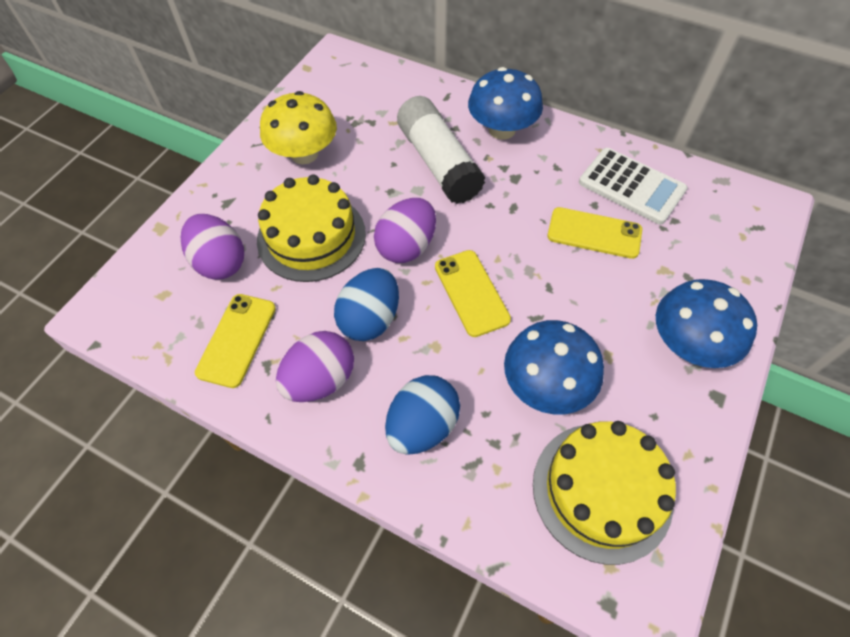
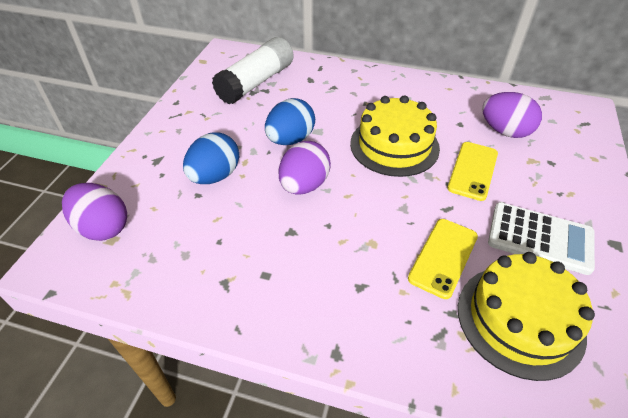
blue mushroom: [468,67,543,140] [504,320,604,415] [656,279,757,368] = 3 -> none = 0
yellow mushroom: [260,91,337,164] = 1 -> none = 0
yellow phone: [195,294,276,388] [435,250,511,337] [547,207,642,259] = 3 -> [408,219,478,299] [447,142,498,201] = 2

